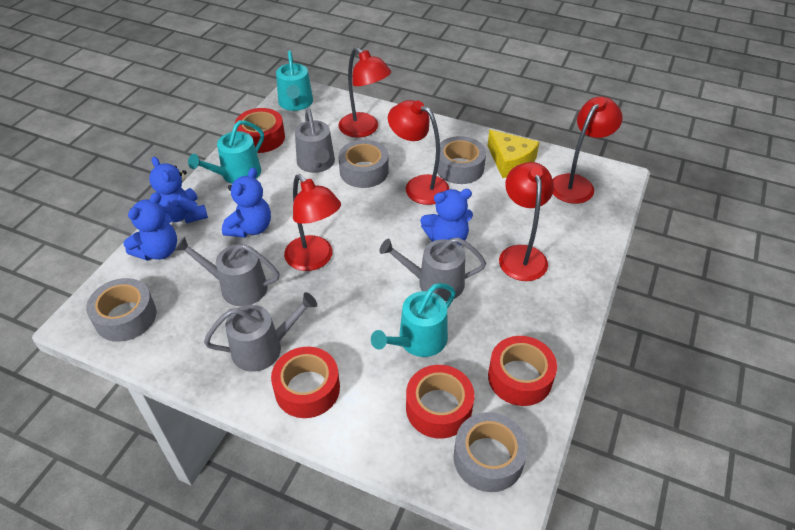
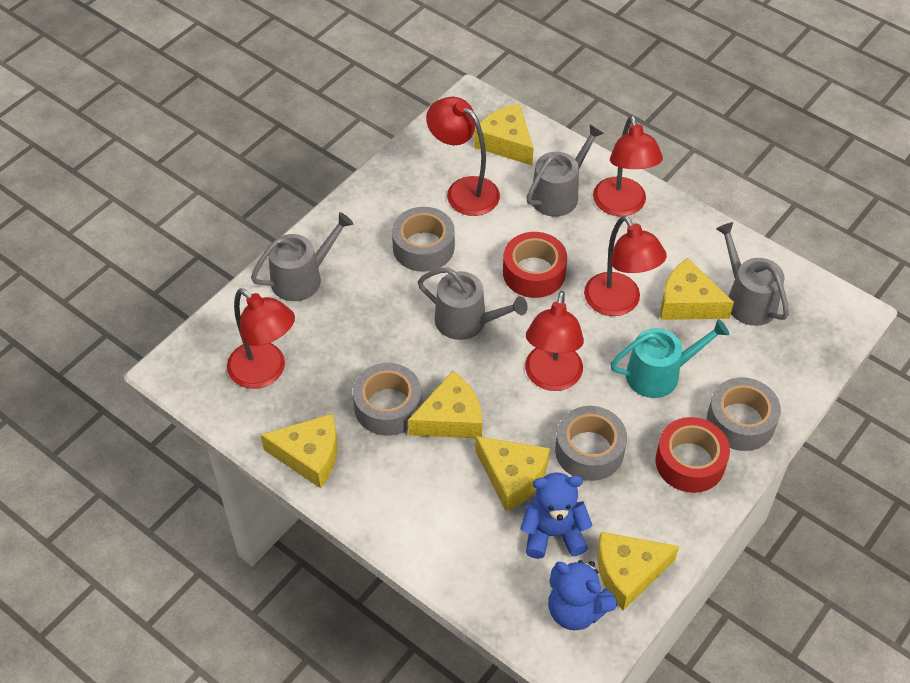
blue teddy bear: [123,192,177,261] [149,157,208,223] [222,168,271,238] [420,189,473,245] = 4 -> [521,472,593,559] [548,560,617,631] = 2
red tape: [235,108,285,153] [271,347,340,418] [406,365,474,439] [488,336,557,406] = 4 -> [503,232,567,298] [656,417,730,493] = 2
turquoise watering can: [188,120,264,184] [276,51,313,111] [371,283,456,357] = 3 -> [610,319,729,398] = 1
yellow cheese: [487,129,539,178] = 1 -> [261,413,337,488] [408,371,482,438] [474,104,533,165] [475,436,550,511] [597,532,679,611] [661,258,734,320] = 6

